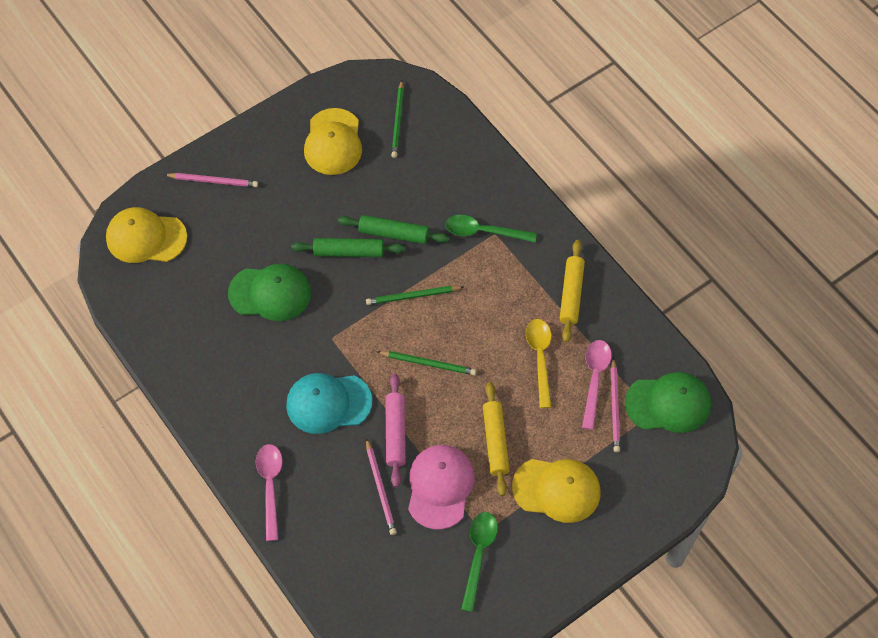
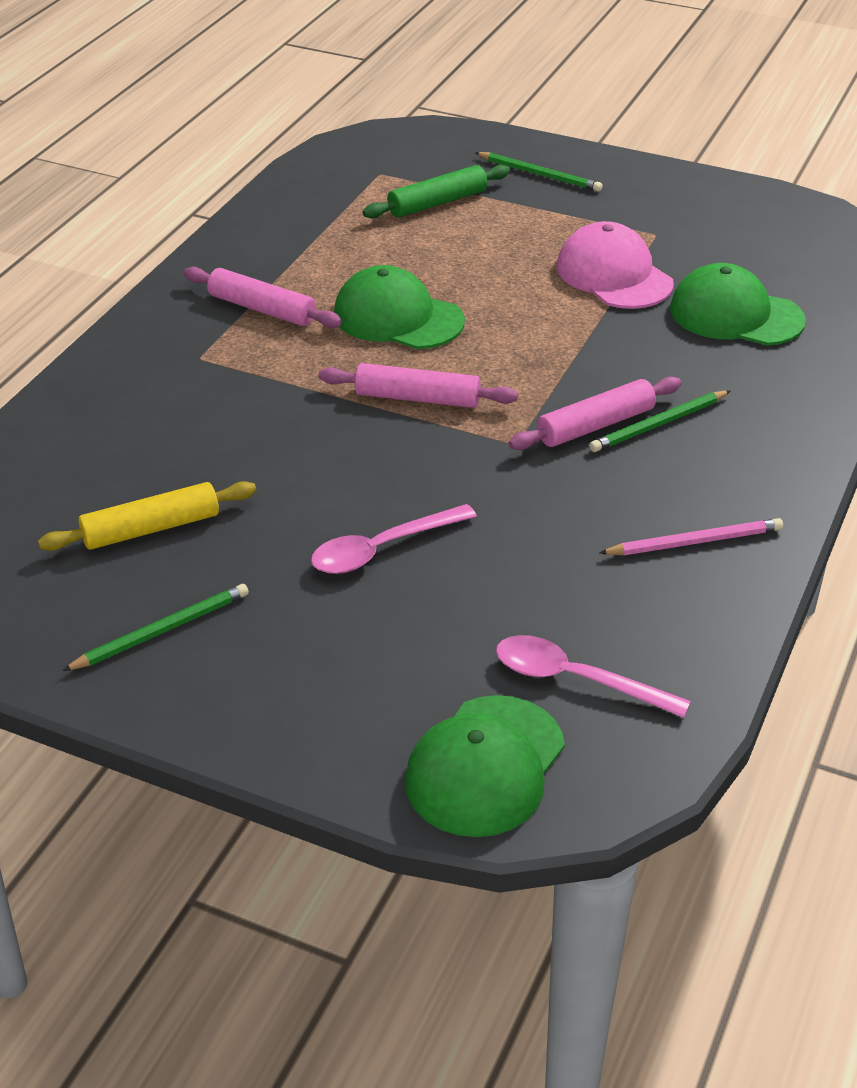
green cap: [228,264,311,321] [625,372,711,433] = 2 -> [334,265,465,349] [405,695,565,837] [670,263,806,346] = 3
green rolling pin: [291,238,405,257] [338,215,450,244] = 2 -> [362,165,510,218] = 1
green spoon: [445,215,537,242] [461,512,498,612] = 2 -> none = 0
pink pencil: [164,173,258,187] [366,438,397,535] [610,357,620,452] = 3 -> [599,518,783,555] = 1
pink rolling pin: [385,374,406,487] = 1 -> [184,267,342,328] [319,363,518,408] [509,377,681,450] = 3
turquoise cap: [286,373,372,434] = 1 -> none = 0
yellow cap: [106,207,187,263] [304,108,362,175] [512,459,600,523] = 3 -> none = 0
yellow rolling pin: [483,382,510,496] [559,240,585,343] = 2 -> [38,481,256,551] = 1
yellow spoon: [526,319,551,408] = 1 -> none = 0

